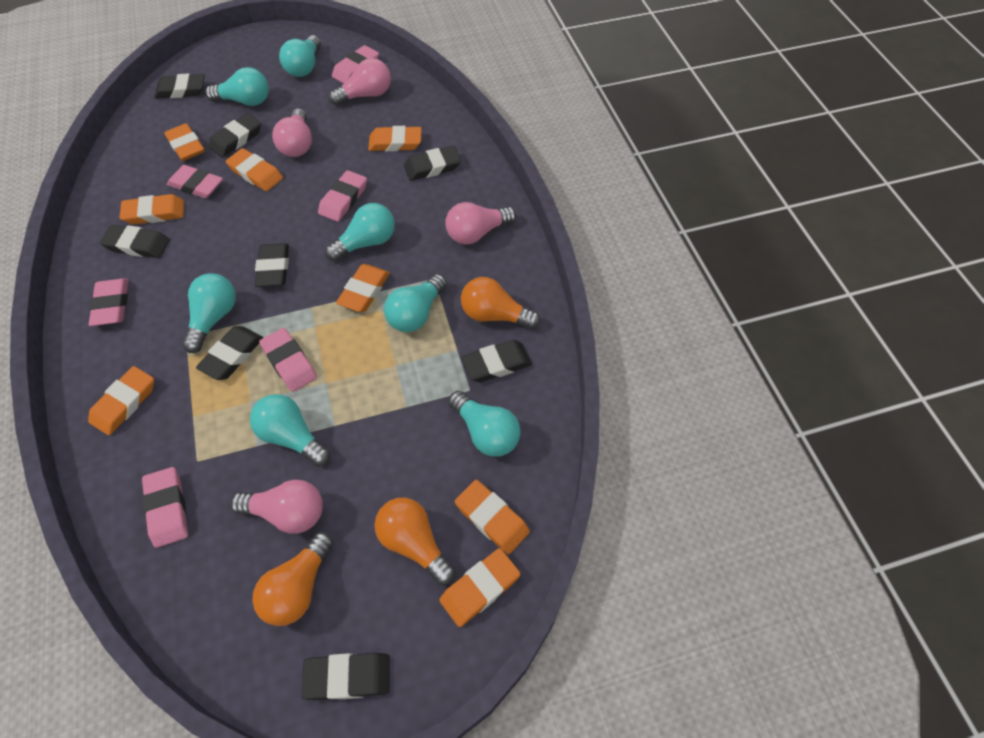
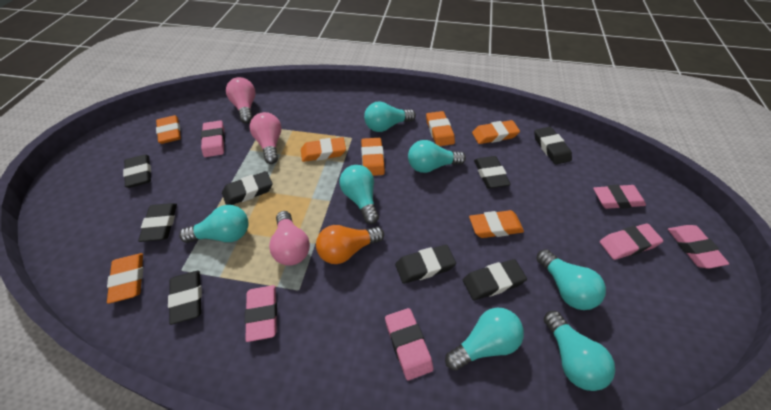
orange eraser: [88,366,154,435] [120,194,184,225] [165,123,205,161] [226,148,283,191] [336,264,390,312] [368,126,422,152] [439,548,520,627] [455,480,530,554] = 8 -> [107,253,143,304] [156,115,181,144] [301,137,346,162] [361,138,385,176] [426,111,455,146] [469,210,524,238] [472,120,520,144] = 7
orange light bulb: [252,532,334,626] [374,497,455,585] [461,277,540,329] = 3 -> [316,225,384,264] = 1
pink light bulb: [230,480,323,534] [272,108,312,157] [329,58,391,106] [445,202,516,245] = 4 -> [226,77,256,124] [249,112,282,164] [269,211,310,266] = 3

